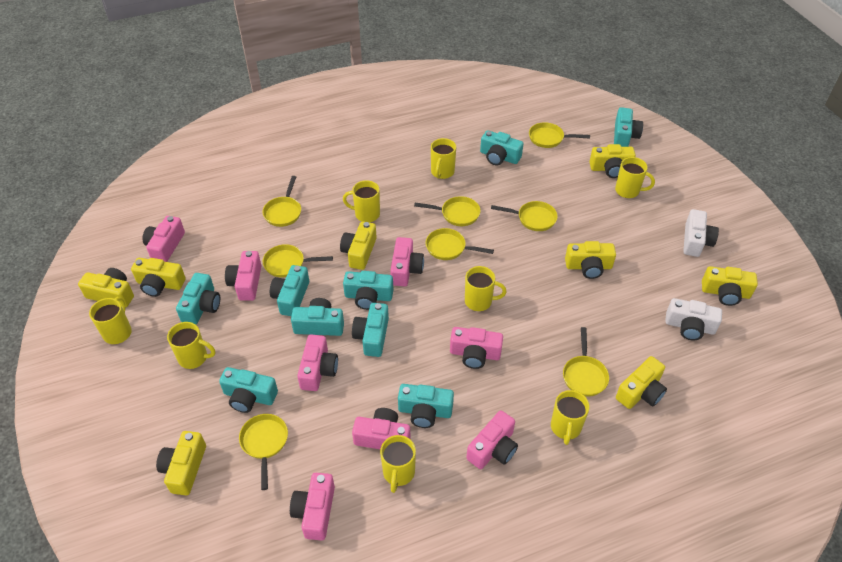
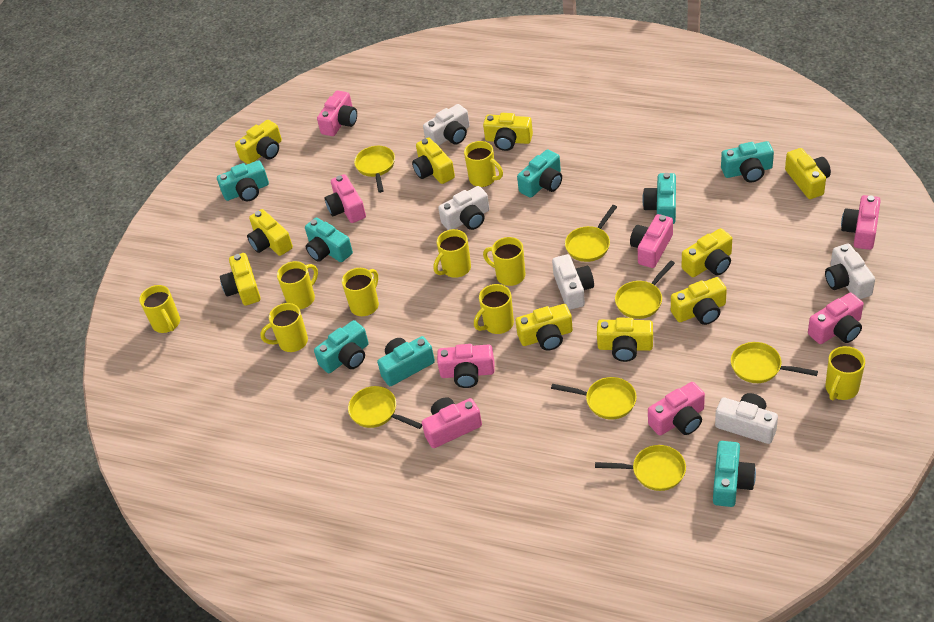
turquoise camera: [176,273,220,324] [219,367,278,413] [270,265,309,316] [291,298,344,336] [343,271,393,310] [352,303,389,357] [398,384,454,428] [480,130,524,165] [614,107,643,147] = 9 -> [217,160,269,201] [305,217,353,262] [314,320,369,373] [377,336,435,386] [517,149,562,198] [642,173,676,224] [713,441,756,507] [721,141,774,182] = 8
white camera: [665,298,722,340] [683,209,719,257] = 2 -> [423,104,470,146] [438,186,490,230] [552,254,594,310] [715,393,778,444] [825,244,875,299] = 5
yellow camera: [78,268,134,307] [131,258,186,297] [156,431,206,495] [340,221,377,270] [565,241,616,279] [589,144,636,178] [616,356,667,409] [702,266,758,306] = 8 -> [220,253,261,306] [235,120,282,164] [247,209,293,256] [412,137,455,184] [483,113,533,151] [516,304,573,351] [597,318,653,362] [671,277,727,325] [682,228,732,277] [785,148,831,199] = 10
yellow mug: [89,297,132,344] [167,322,215,369] [343,180,380,222] [380,435,416,493] [431,138,456,179] [465,266,507,311] [551,390,590,445] [615,157,655,198] = 8 -> [139,285,180,333] [260,303,308,352] [277,261,318,309] [342,268,379,316] [434,229,471,278] [464,141,503,187] [474,284,514,334] [483,237,525,286] [825,346,865,400] = 9
yellow pan: [239,414,288,490] [262,176,301,227] [263,244,333,278] [414,196,480,226] [426,228,494,260] [491,201,558,231] [529,122,590,148] [563,327,609,397] = 8 -> [348,386,422,429] [354,146,395,193] [551,377,637,420] [565,205,617,262] [595,445,686,491] [615,260,675,319] [731,342,818,383] = 7

